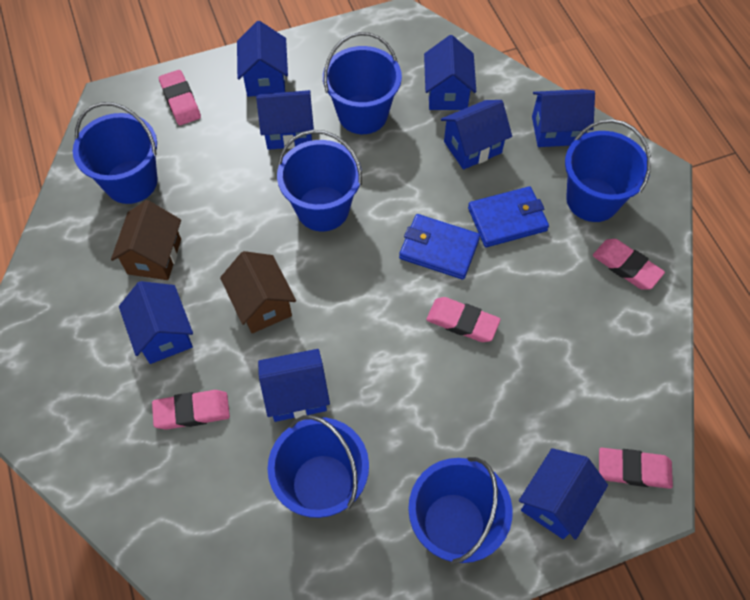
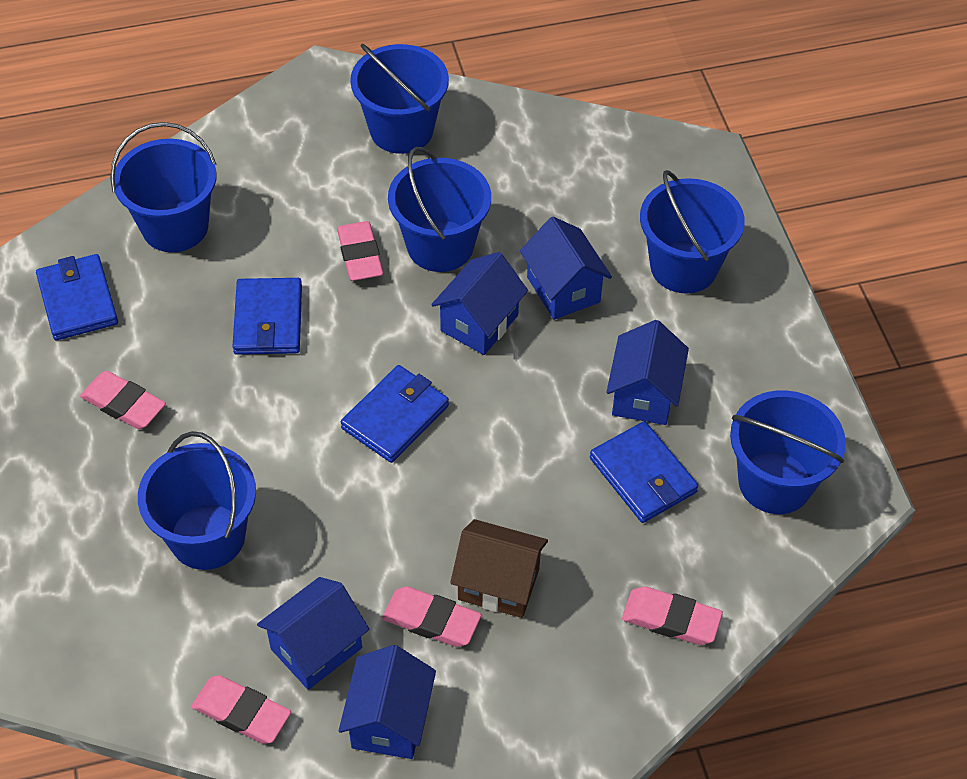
blue house: [119,281,193,364] [237,21,288,97] [256,90,314,150] [258,349,330,422] [424,35,476,110] [441,100,512,170] [519,448,608,540] [532,89,595,147] = 8 -> [257,577,369,690] [339,645,436,759] [431,252,528,355] [520,217,612,320] [606,320,689,425] = 5
blue wallet: [399,214,480,280] [468,186,549,247] = 2 -> [36,254,118,340] [232,278,302,355] [341,365,449,463] [590,421,698,523] = 4
brown house: [111,200,181,280] [220,251,296,333] = 2 -> [450,519,548,618] = 1

